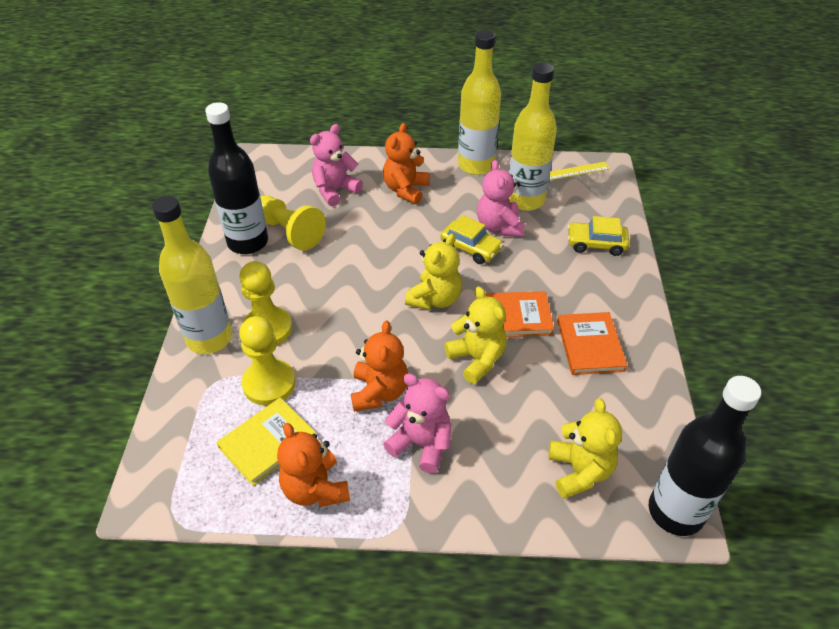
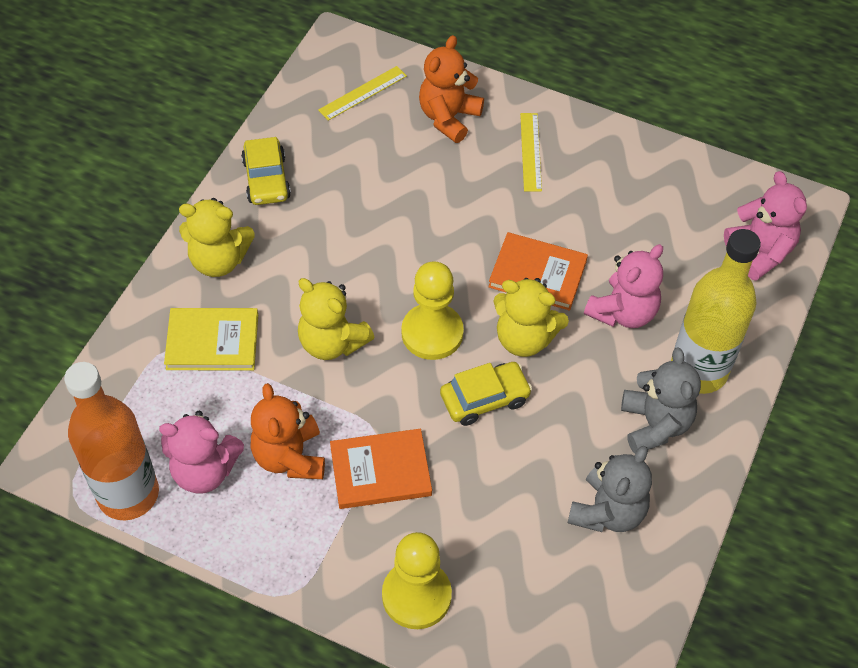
black bottle: [205,102,268,254] [649,376,761,536] = 2 -> none = 0
grey teddy bear: none = 0 -> [568,446,652,532] [621,347,701,454] = 2
orange bottle: none = 0 -> [64,362,159,520] = 1
orange teddy bear: [277,423,350,507] [351,321,408,412] [383,123,429,204] = 3 -> [251,383,325,479] [419,35,484,143] = 2
yellow bottle: [152,196,232,354] [458,30,501,175] [509,63,557,211] = 3 -> [671,229,761,394] = 1
yellow pawn: [239,261,292,345] [239,316,296,405] [261,195,326,251] = 3 -> [382,532,452,629] [401,262,464,360] = 2
yellow ruler: [549,162,610,180] = 1 -> [318,66,407,121] [520,113,542,192] = 2

